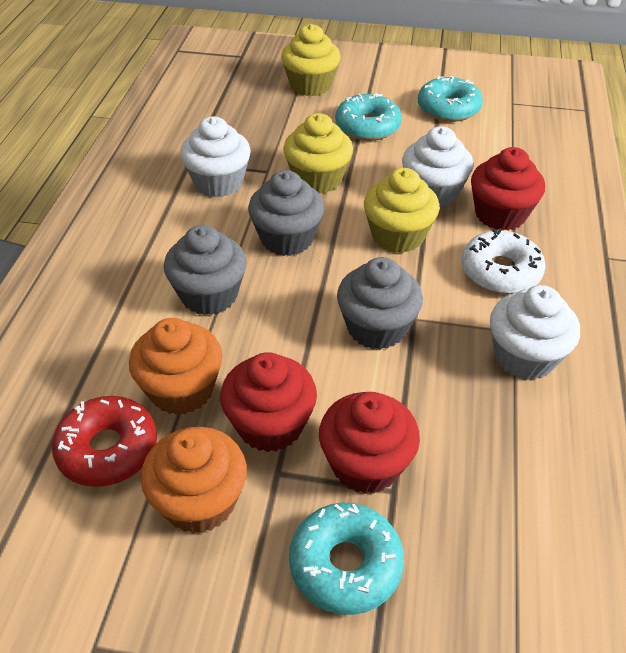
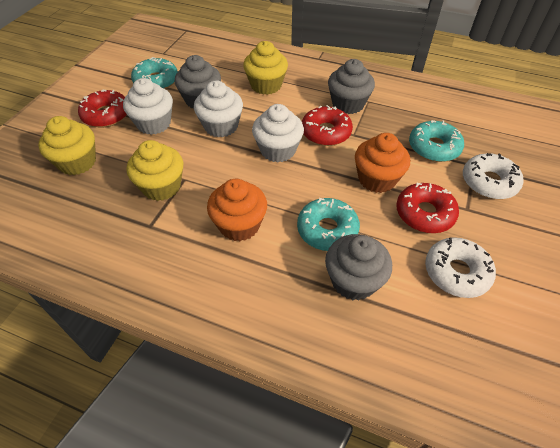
red cupcake: [220,352,317,452] [319,392,420,494] [471,147,545,231] = 3 -> none = 0
red donut: [52,396,157,487] = 1 -> [78,89,127,127] [302,105,353,146] [396,183,459,233] = 3
white donut: [461,228,546,294] = 1 -> [425,237,496,298] [463,153,523,199] = 2

